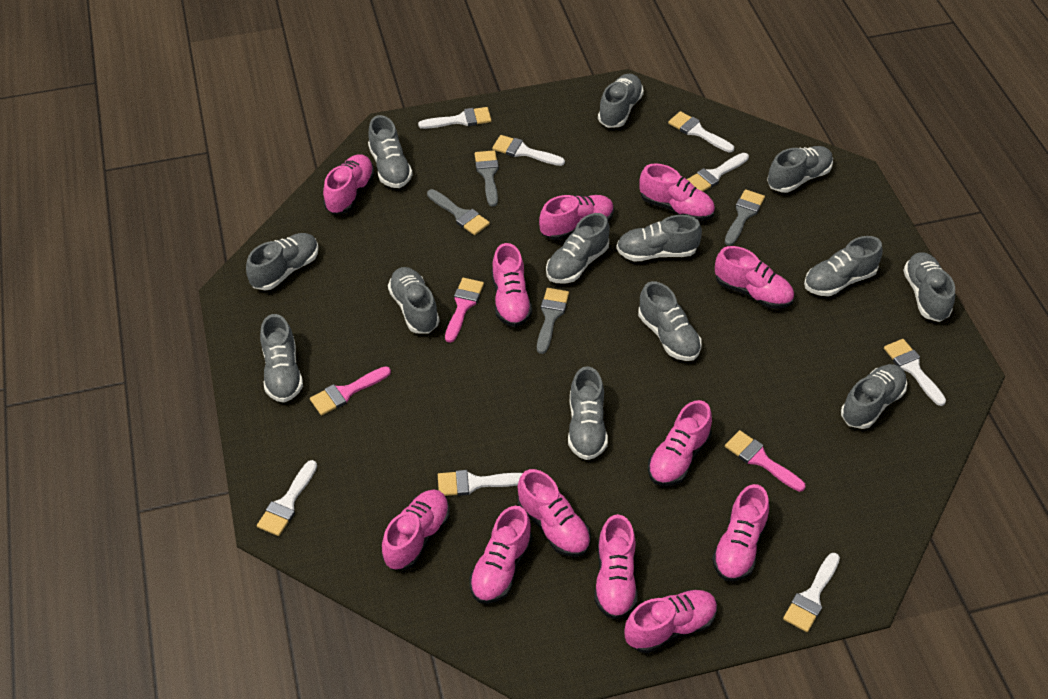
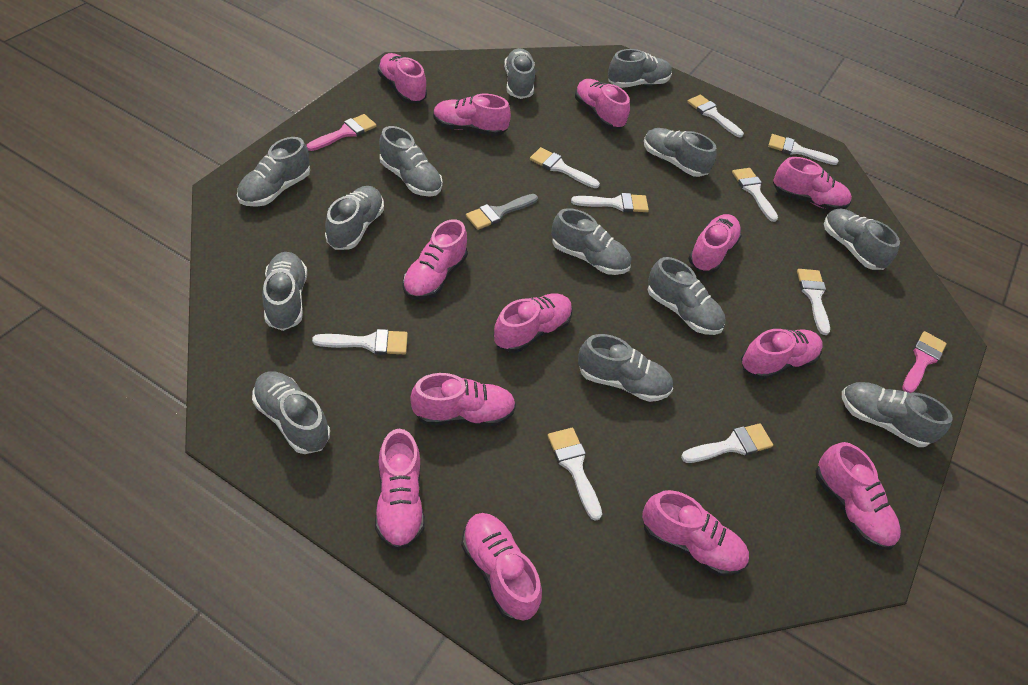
grey brush: [427,189,490,235] [474,150,499,207] [537,288,569,354] [725,189,765,246] = 4 -> [466,194,538,230] = 1
pink brush: [310,366,391,415] [445,278,484,343] [725,430,805,492] = 3 -> [307,114,377,151] [902,331,947,393] = 2
pink shoe: [323,154,375,215] [382,490,450,570] [469,506,532,604] [492,243,532,327] [518,469,591,557] [539,195,614,241] [594,514,638,620] [624,590,718,653] [639,164,715,221] [648,400,712,486] [712,484,769,582] [715,246,794,309] = 12 -> [375,429,425,550] [378,53,427,103] [402,219,467,300] [410,373,516,426] [433,94,511,136] [461,513,542,621] [494,293,572,353] [575,79,630,129] [642,490,749,576] [688,214,742,273] [741,329,823,380] [773,157,852,211] [816,442,901,550] = 13
white brush: [257,460,317,536] [418,107,492,129] [438,470,523,496] [492,135,565,166] [668,111,734,153] [687,153,749,192] [783,553,840,632] [884,339,946,406] = 8 -> [312,329,408,355] [530,147,600,188] [547,428,602,521] [571,193,649,212] [681,423,773,463] [687,95,744,138] [732,168,778,222] [768,134,839,165] [797,269,830,335] = 9

